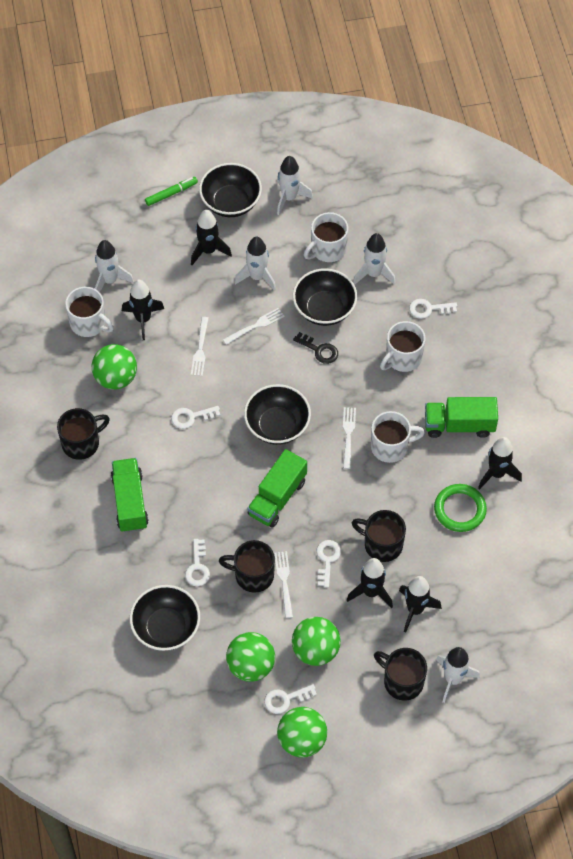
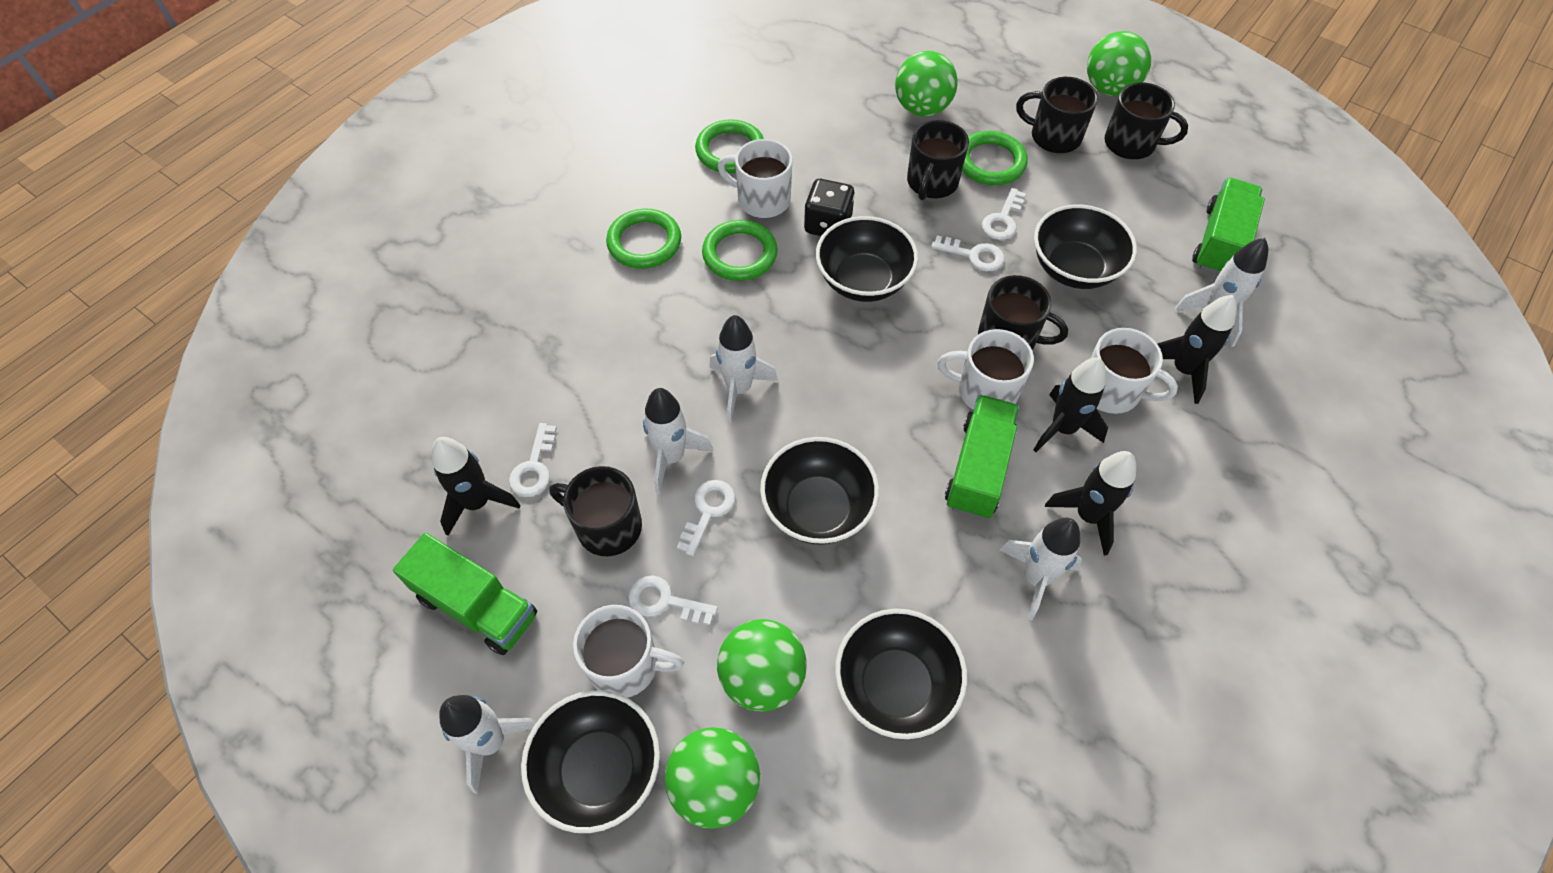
black bowl: [130,585,200,651] [199,163,262,217] [244,384,311,445] [293,269,357,326] = 4 -> [521,690,660,833] [760,437,879,545] [816,216,918,302] [835,609,967,739] [1034,205,1137,289] = 5
black dice: none = 0 -> [804,179,855,236] = 1
black key: [293,332,338,364] = 1 -> none = 0
black mug: [57,408,110,460] [219,540,275,593] [352,510,406,562] [374,648,427,701] = 4 -> [549,466,642,556] [907,120,969,200] [978,275,1068,350] [1016,77,1098,153] [1105,83,1188,159] = 5
black rocket: [122,280,164,340] [191,210,232,265] [347,558,393,608] [399,576,442,632] [478,437,522,490] = 5 -> [432,437,520,536] [1033,357,1108,452] [1045,451,1136,556] [1157,295,1237,404] = 4
green marker: [145,177,198,206] = 1 -> none = 0
green ring: [434,484,487,532] = 1 -> [606,209,681,269] [695,119,764,173] [702,220,778,281] [962,131,1028,185] = 4
white fork: [191,317,209,376] [223,308,285,345] [274,551,293,618] [343,407,356,469] = 4 -> none = 0

